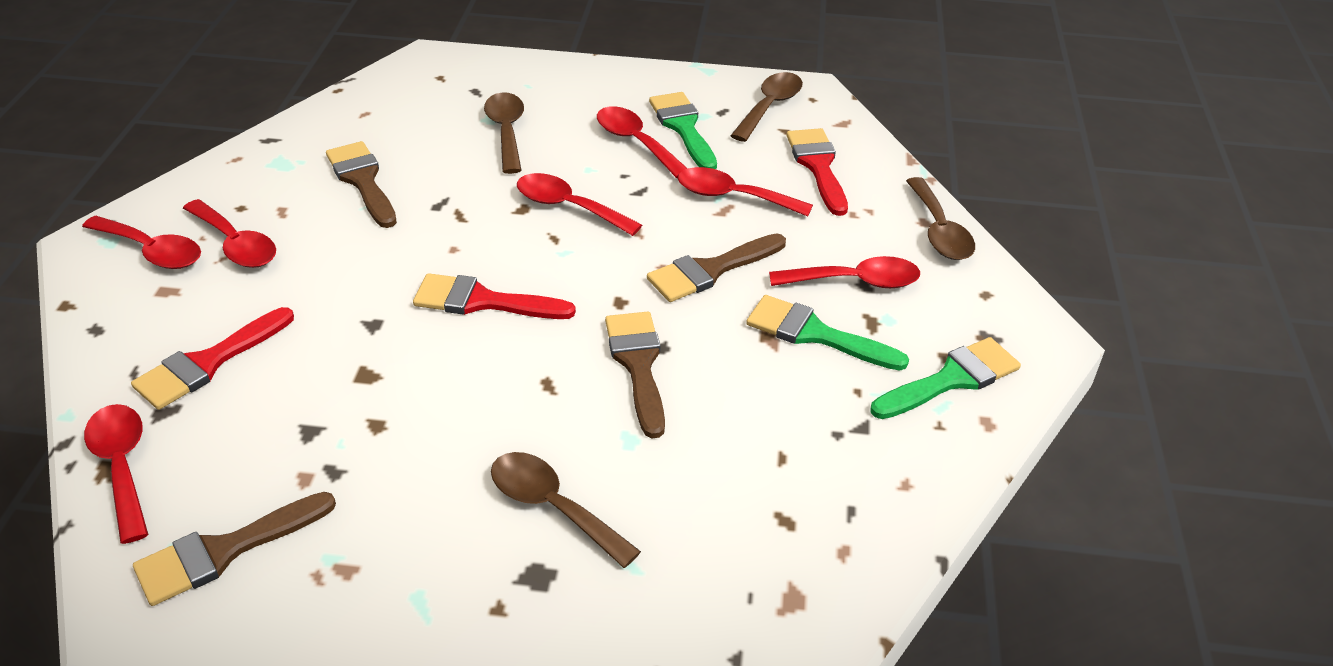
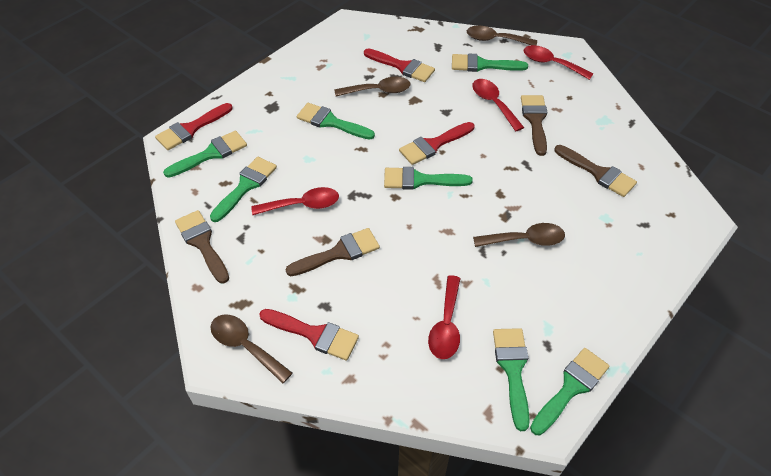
green brush: [649,92,717,169] [746,295,909,370] [870,337,1021,419] = 3 -> [163,130,247,178] [210,157,277,222] [296,103,375,139] [384,167,473,190] [452,54,528,72] [493,328,530,431] [530,348,610,435] = 7
red brush: [131,307,294,410] [413,273,576,319] [786,128,848,216] = 3 -> [155,103,232,150] [259,309,359,361] [364,48,435,82] [399,122,474,165] = 4
red spoon: [82,216,201,269] [84,404,148,544] [183,199,276,268] [517,173,642,236] [597,106,688,178] [678,167,813,217] [769,256,920,288] = 7 -> [251,187,339,215] [428,275,461,359] [472,79,524,131] [524,45,593,80] = 4

